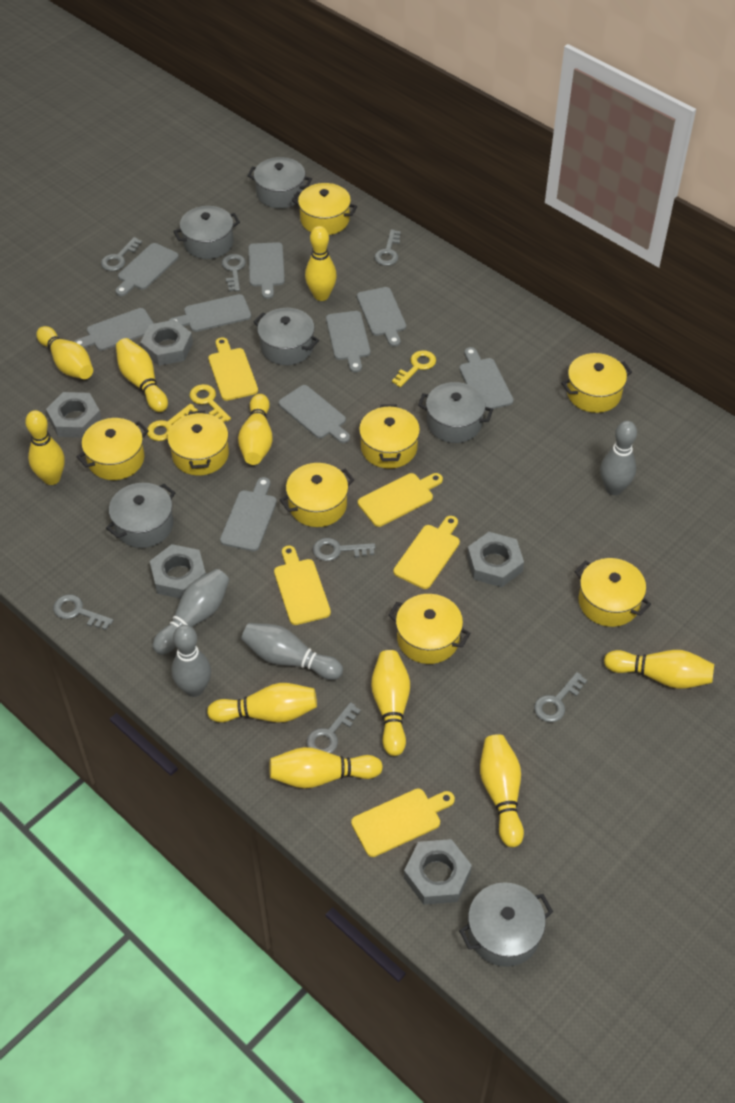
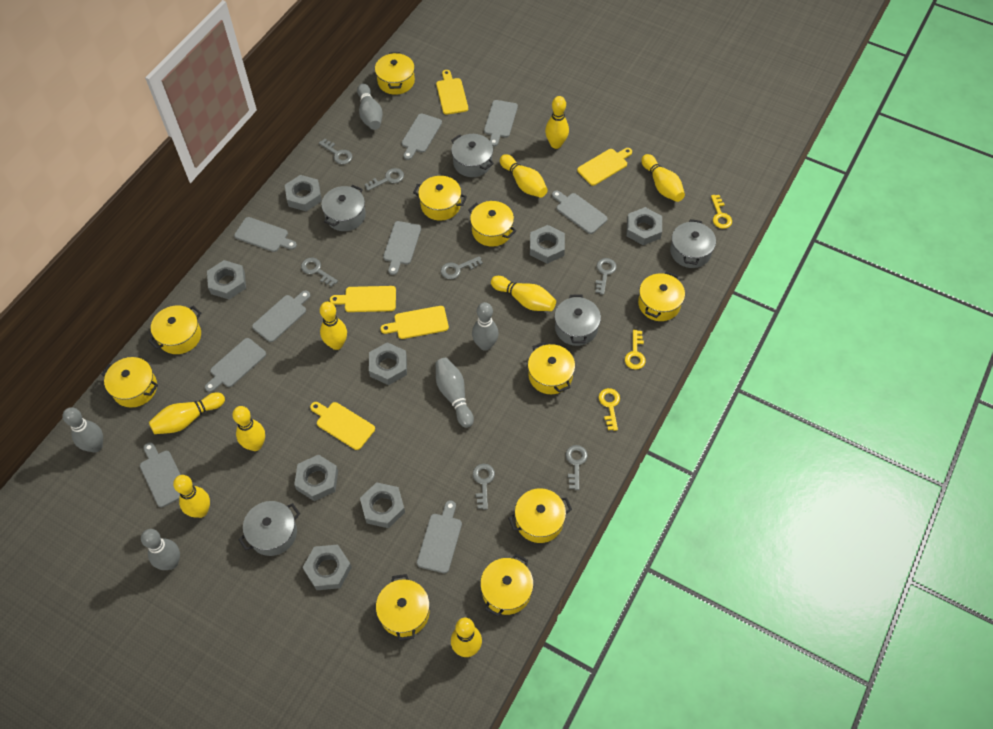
grey bowling pin: [153,569,229,655] [172,625,211,697] [241,623,343,680] [600,421,637,495] = 4 -> [63,407,103,453] [141,529,180,570] [357,84,383,130] [436,358,474,428] [472,302,499,351] = 5
grey nut: [46,392,102,438] [140,320,193,366] [150,544,206,599] [404,839,472,905] [467,532,524,587] = 5 -> [207,260,246,299] [285,175,322,211] [294,454,338,501] [302,545,352,590] [360,482,405,528] [369,342,407,385] [530,225,565,264] [626,207,662,245] = 8
grey pot: [106,483,176,548] [173,206,240,259] [247,157,312,208] [253,308,319,365] [418,382,493,443] [459,882,553,967] = 6 -> [238,501,300,556] [321,185,366,231] [451,134,494,177] [555,295,601,346] [670,219,716,268] = 5
yellow bowling pin: [25,410,65,485] [36,326,93,379] [116,338,168,412] [207,683,317,723] [238,394,272,465] [269,747,383,788] [305,226,337,301] [371,650,410,756] [480,734,524,847] [604,650,714,689] = 10 -> [149,392,225,434] [173,475,210,518] [232,406,265,451] [320,302,347,350] [451,618,482,657] [491,276,556,311] [500,154,548,198] [545,96,569,149] [641,154,685,202] = 9
yellow pot: [77,418,149,480] [167,411,229,475] [280,463,354,527] [292,183,357,235] [359,404,420,469] [388,594,470,664] [561,353,632,413] [574,558,651,627] = 8 -> [101,357,158,407] [148,305,201,354] [375,52,415,95] [376,574,430,641] [413,176,467,220] [468,201,516,247] [480,554,534,617] [508,488,572,543] [528,342,575,394] [638,271,685,321] = 10

